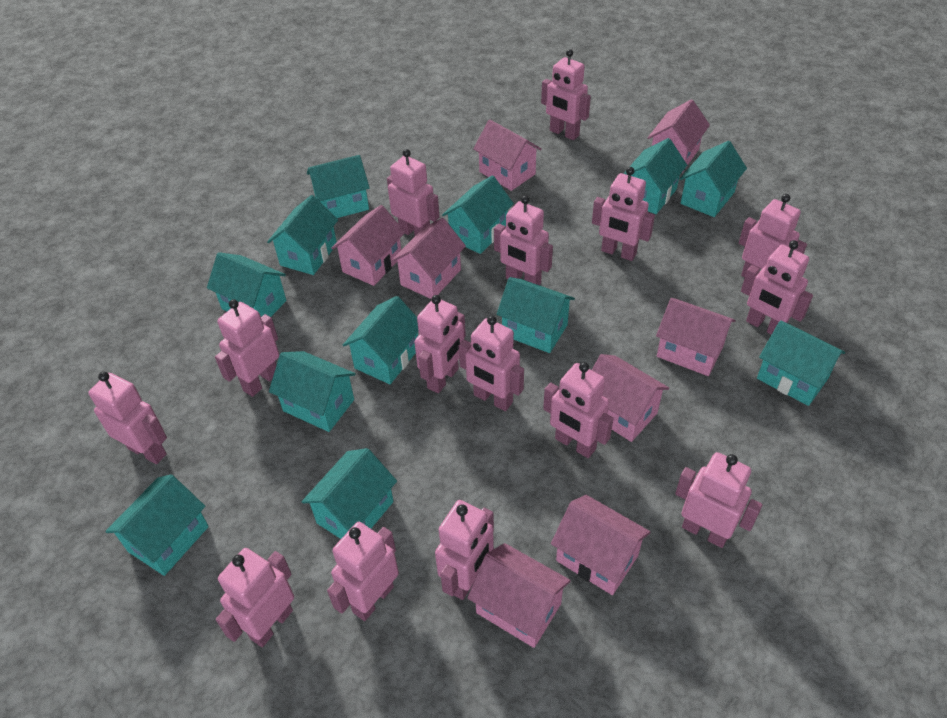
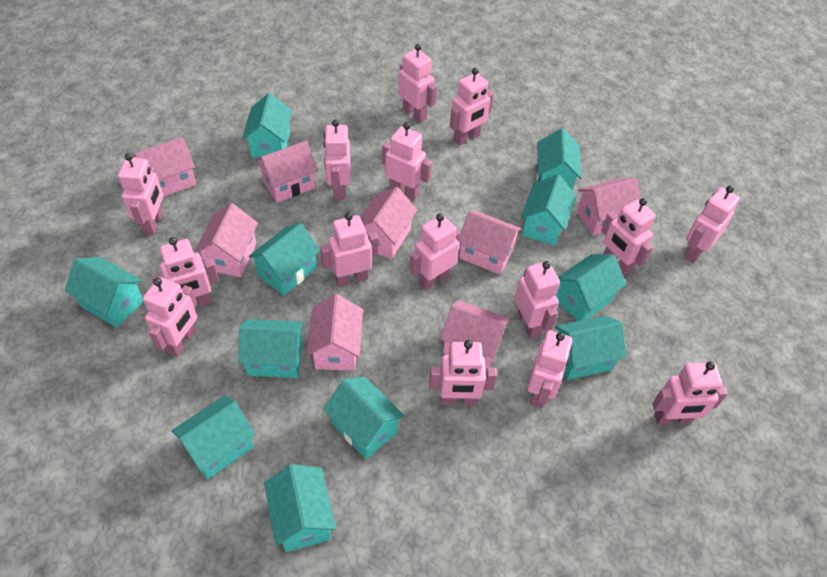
turquoise house: [105,474,209,576] [207,252,286,317] [267,195,338,275] [269,351,356,432] [302,448,397,539] [307,155,370,218] [343,296,418,384] [442,175,514,254] [496,277,575,353] [623,138,687,214] [680,141,747,217] [757,320,846,406] = 12 -> [65,257,144,328] [171,395,255,479] [238,319,304,378] [242,93,292,158] [248,223,320,296] [264,464,336,552] [323,377,405,459] [521,174,576,245] [537,128,582,191] [554,315,626,380] [556,254,626,321] = 11

